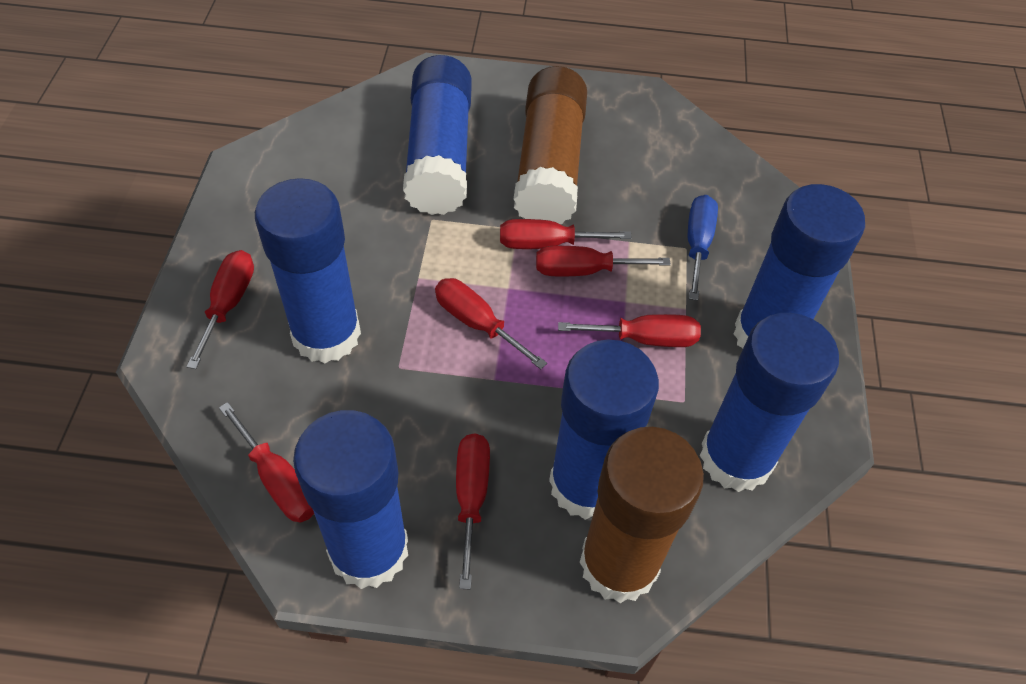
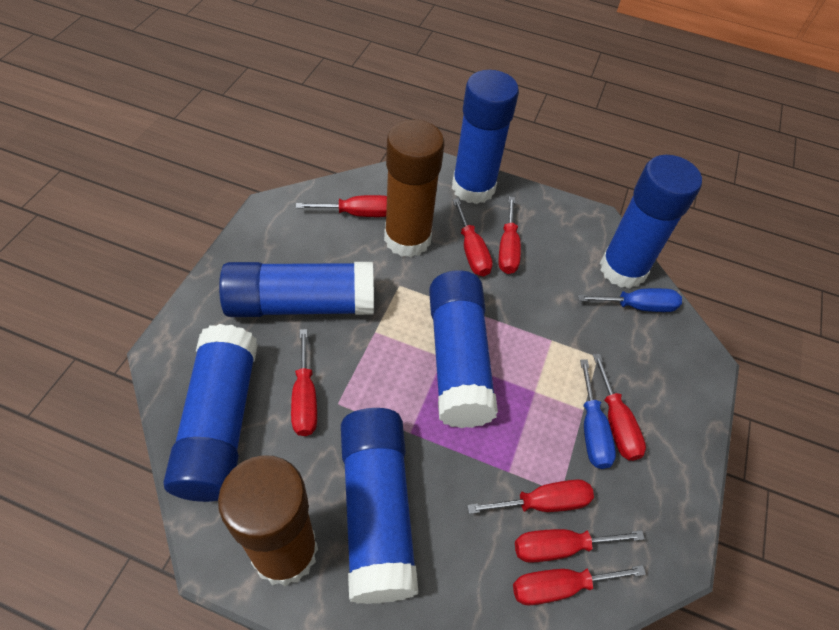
blue screwdriver: [688,195,718,301] = 1 -> [578,288,682,312] [580,359,616,469] = 2
red screwdriver: [186,250,254,369] [219,402,314,523] [435,278,547,369] [456,433,490,589] [500,219,632,249] [536,246,671,276] [558,314,701,347] = 7 -> [291,329,317,436] [296,195,387,217] [453,199,493,276] [467,479,594,514] [499,197,521,274] [513,565,646,605] [515,529,645,563] [593,354,646,461] = 8

